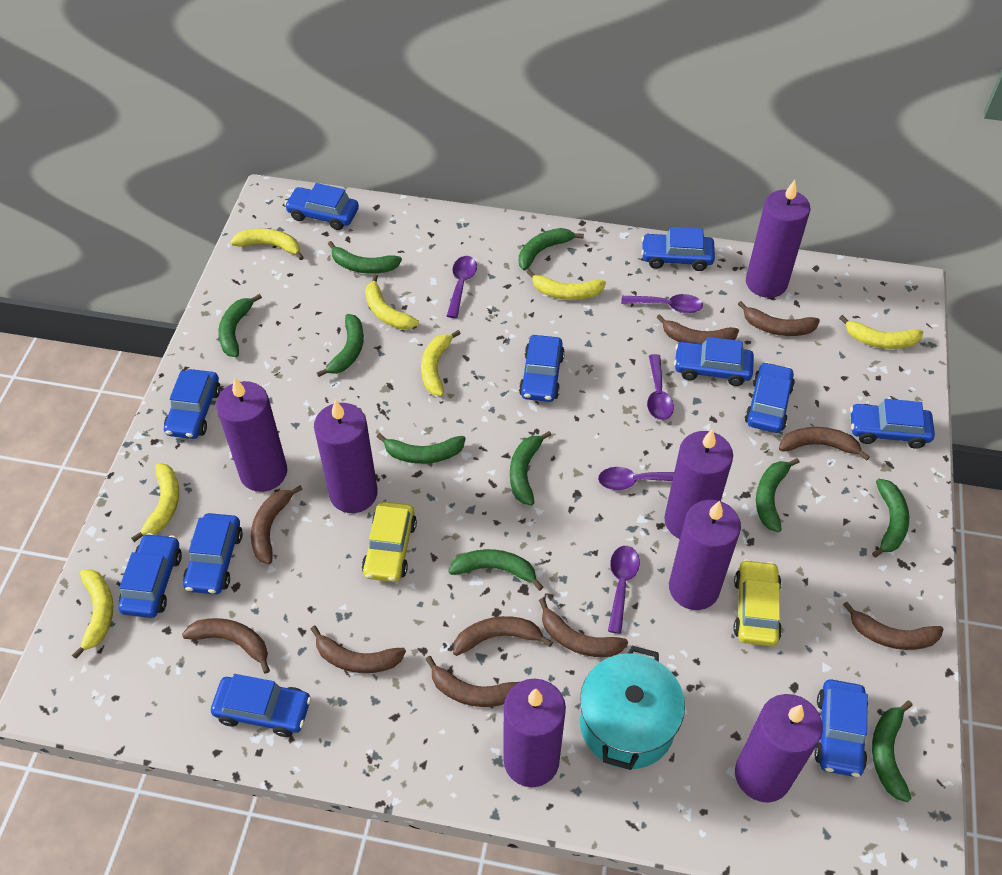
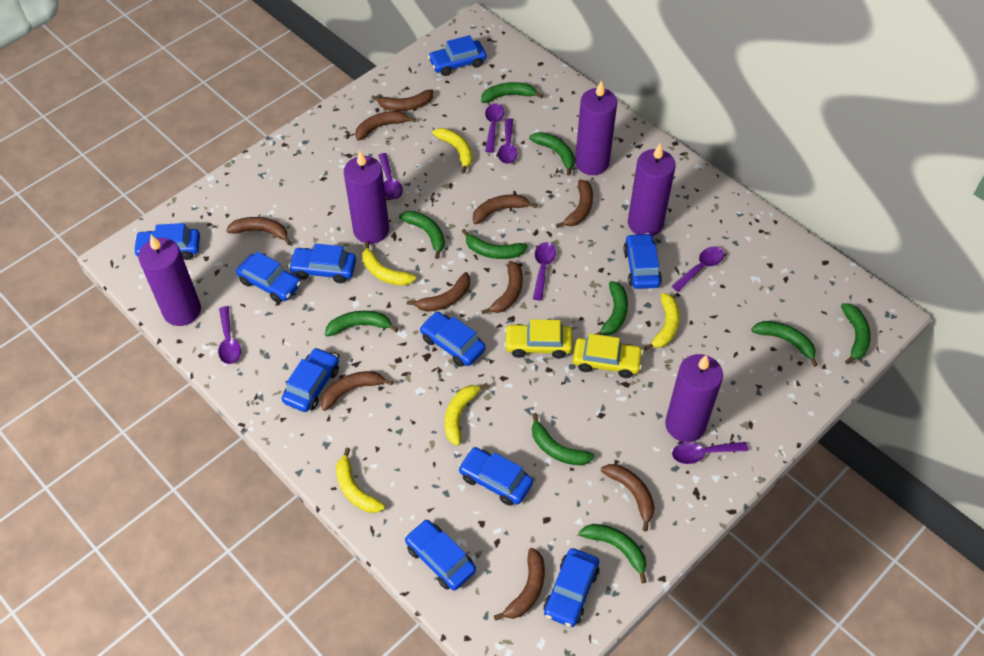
blue car: [118,533,182,618] [164,369,221,439] [183,513,243,594] [211,674,311,737] [285,183,359,230] [519,335,565,402] [641,227,715,271] [674,337,754,386] [745,362,795,433] [814,679,868,777] [850,399,935,449] = 11 -> [133,223,200,260] [236,251,301,303] [282,347,339,412] [288,244,356,283] [405,520,476,590] [420,312,486,367] [428,35,486,76] [458,447,533,506] [544,548,599,627] [623,233,662,289] = 10
purple candle: [216,378,287,492] [314,400,378,513] [503,679,566,787] [664,429,733,539] [669,500,741,610] [735,694,823,803] [746,180,811,298] = 7 -> [138,235,201,326] [344,151,389,244] [575,80,617,175] [628,144,676,236] [665,354,723,442] = 5
purple spoon: [447,256,477,318] [598,467,674,490] [608,546,640,634] [621,294,703,313] [647,354,674,420] = 5 -> [218,306,241,364] [378,153,403,200] [485,103,504,153] [498,118,518,164] [533,242,556,300] [672,246,724,292] [672,442,748,464] = 7
turquoise pot: [580,646,685,770] = 1 -> none = 0
yellow banana: [72,569,113,659] [131,463,179,542] [230,229,304,260] [365,274,419,329] [421,330,461,396] [526,269,606,300] [839,315,923,349] = 7 -> [336,447,385,513] [362,242,416,286] [432,128,472,174] [445,383,488,446] [644,293,680,351] = 5

